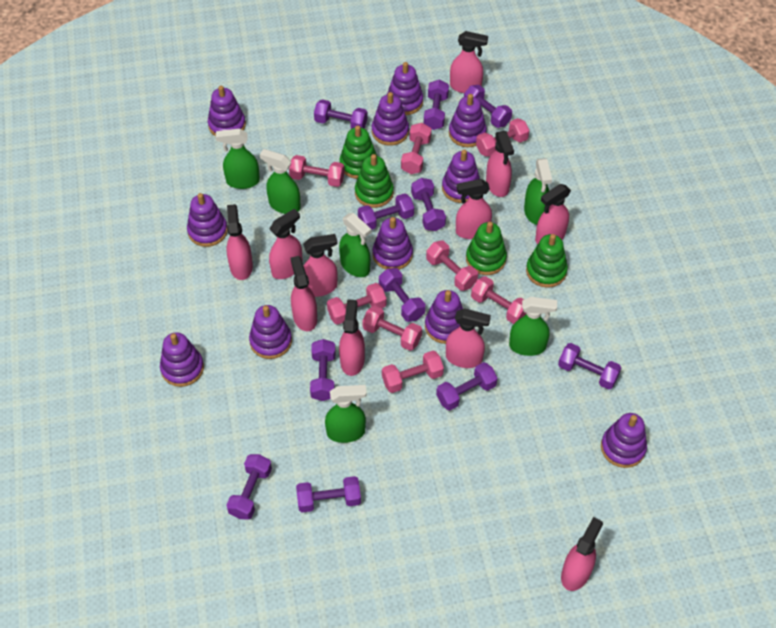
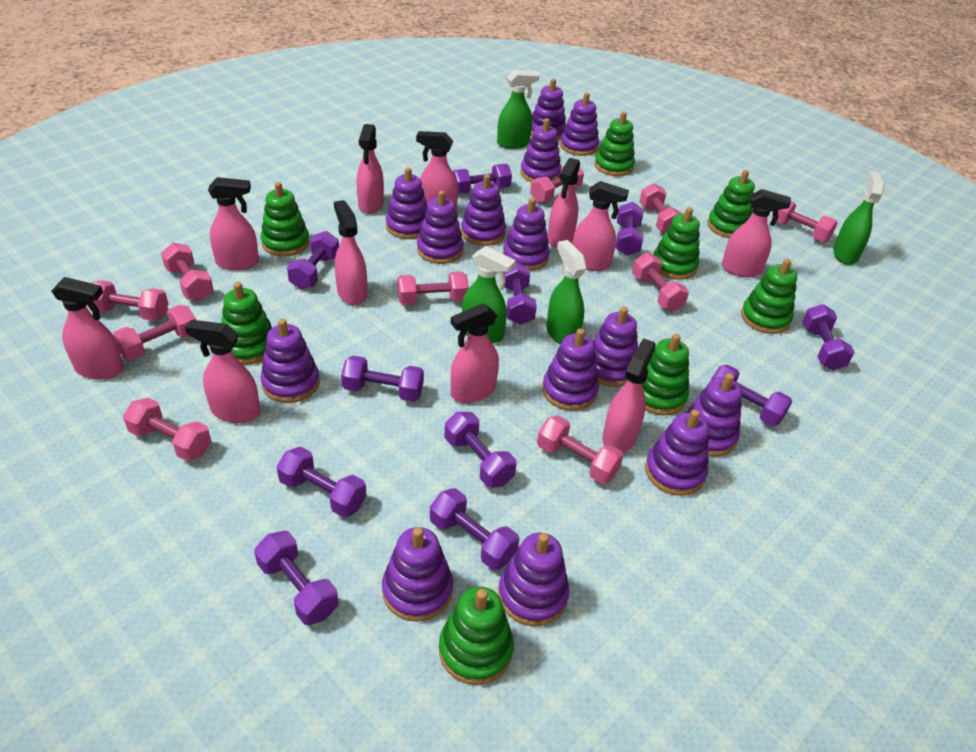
green spray bottle: [216,129,260,189] [260,149,301,214] [325,385,367,443] [339,213,371,277] [509,297,557,356] [524,158,552,225] = 6 -> [462,246,516,344] [497,70,539,149] [546,240,587,345] [833,171,885,265] = 4
green stacking toy: [340,125,377,179] [355,154,394,208] [466,222,507,275] [526,234,568,288] = 4 -> [221,282,272,365] [261,182,310,257] [439,587,514,685] [594,112,635,176] [642,334,689,415] [653,207,700,280] [707,170,755,238] [741,259,797,334] = 8
pink dumbbell: [289,155,345,187] [327,283,387,325] [362,306,422,351] [382,351,444,393] [401,123,432,174] [426,240,478,291] [471,276,526,324] [476,118,530,157] = 8 -> [88,280,168,321] [113,305,196,361] [123,397,211,461] [161,243,214,301] [397,272,469,305] [530,166,584,203] [537,415,624,484] [632,253,689,312] [639,183,682,233] [771,201,838,242] = 10
purple stacking toy: [160,332,204,387] [187,193,228,247] [208,86,246,136] [249,305,292,359] [372,92,409,146] [372,217,413,270] [387,62,423,115] [425,290,463,344] [442,149,480,203] [449,94,487,147] [601,413,647,468] = 11 -> [261,319,320,403] [382,527,453,622] [386,167,427,239] [417,191,464,264] [461,174,506,246] [498,533,569,626] [503,198,550,271] [520,118,561,182] [531,79,566,140] [542,328,599,411] [560,93,599,156] [593,307,638,387] [645,410,709,496] [686,373,742,457] = 14

